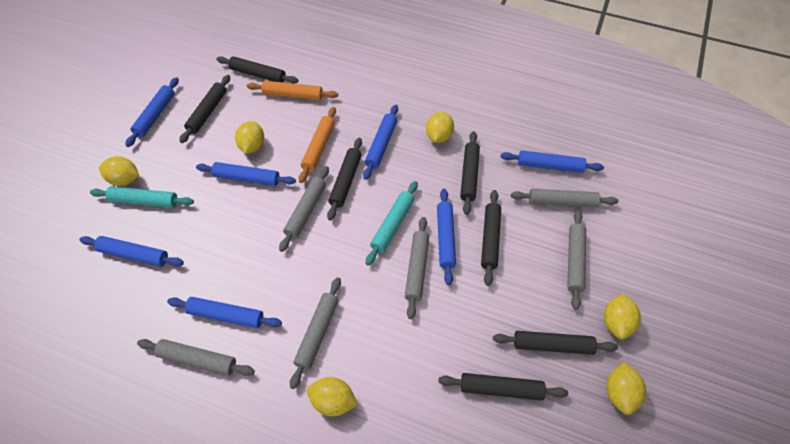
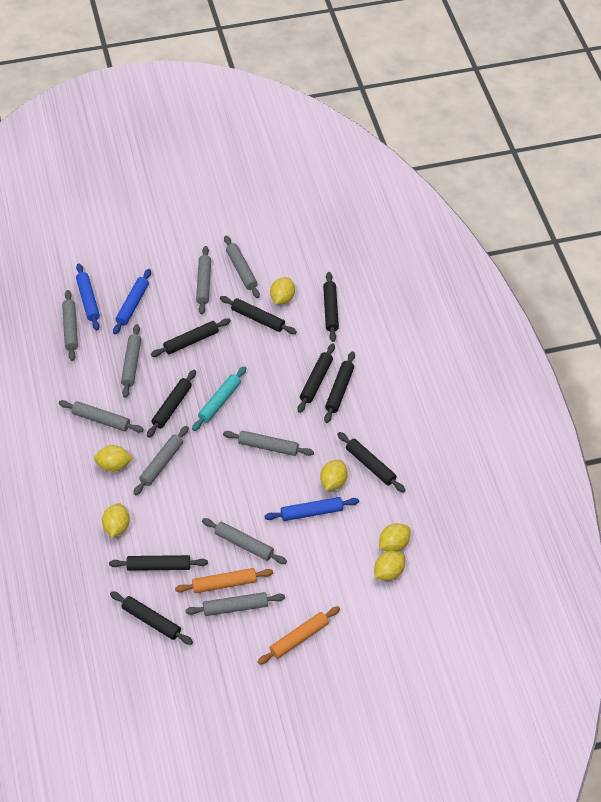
black rolling pin: [179,75,230,143] [216,56,299,84] [327,138,362,220] [438,373,568,400] [460,131,480,215] [481,190,501,286] [493,331,618,355] = 7 -> [109,555,208,571] [110,591,193,645] [147,370,196,438] [151,318,231,357] [220,296,297,334] [298,343,335,413] [323,272,339,342] [324,351,355,423] [337,432,405,493] = 9
blue rolling pin: [79,236,184,267] [125,77,179,147] [167,297,282,328] [196,162,296,186] [363,105,398,180] [437,189,456,285] [501,151,604,173] = 7 -> [76,263,100,331] [113,269,151,334] [264,497,359,521] = 3
grey rolling pin: [137,339,255,376] [279,166,329,252] [290,277,341,389] [405,217,429,319] [511,189,618,208] [567,210,586,310] = 6 -> [58,400,144,433] [62,290,78,361] [121,324,141,398] [133,426,189,495] [186,592,285,616] [196,246,211,314] [202,518,287,564] [223,431,314,456] [224,236,260,298] = 9
turquoise rolling pin: [90,186,194,208] [366,181,418,266] = 2 -> [192,366,246,431] = 1

